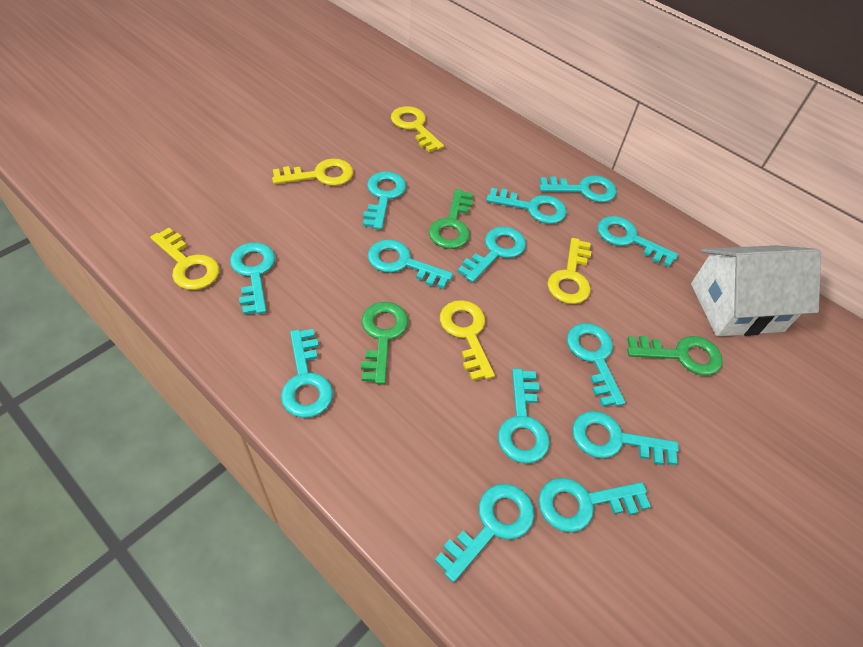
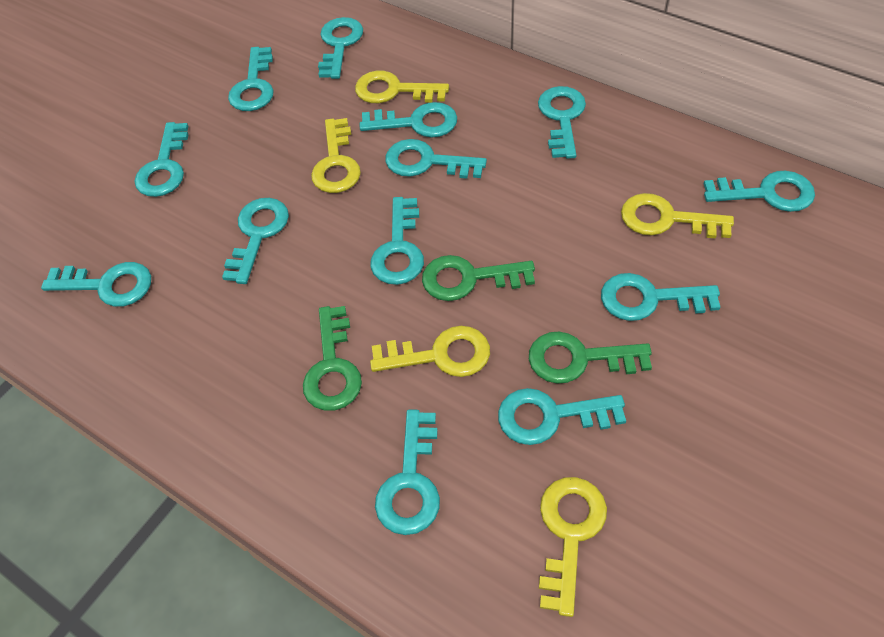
white house: [691,245,821,336] = 1 -> none = 0

